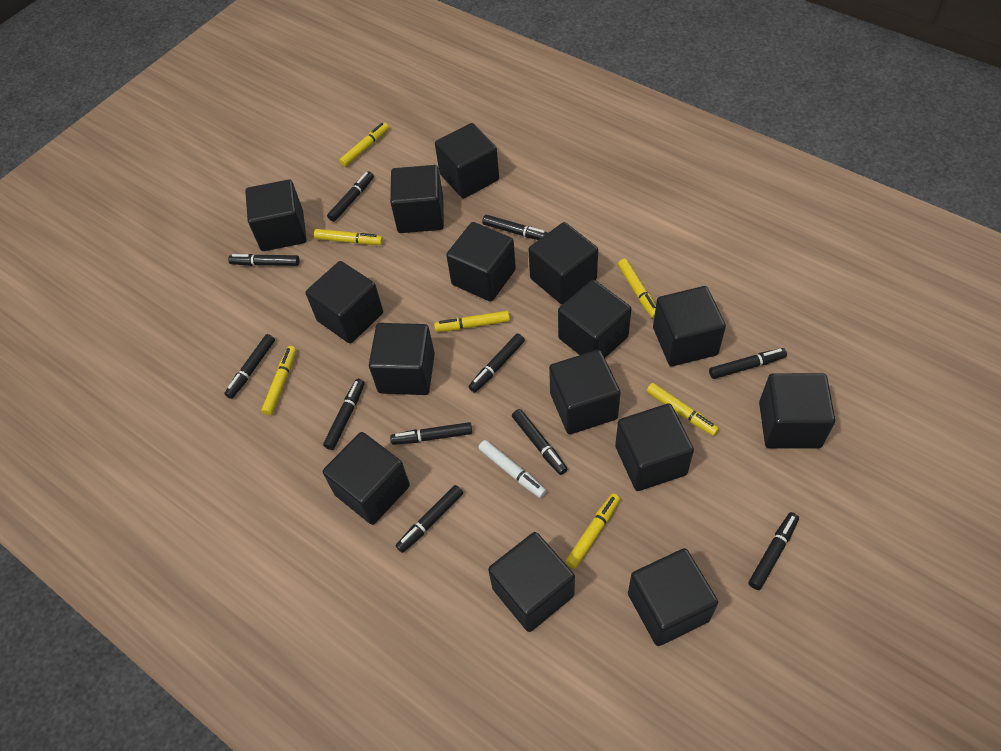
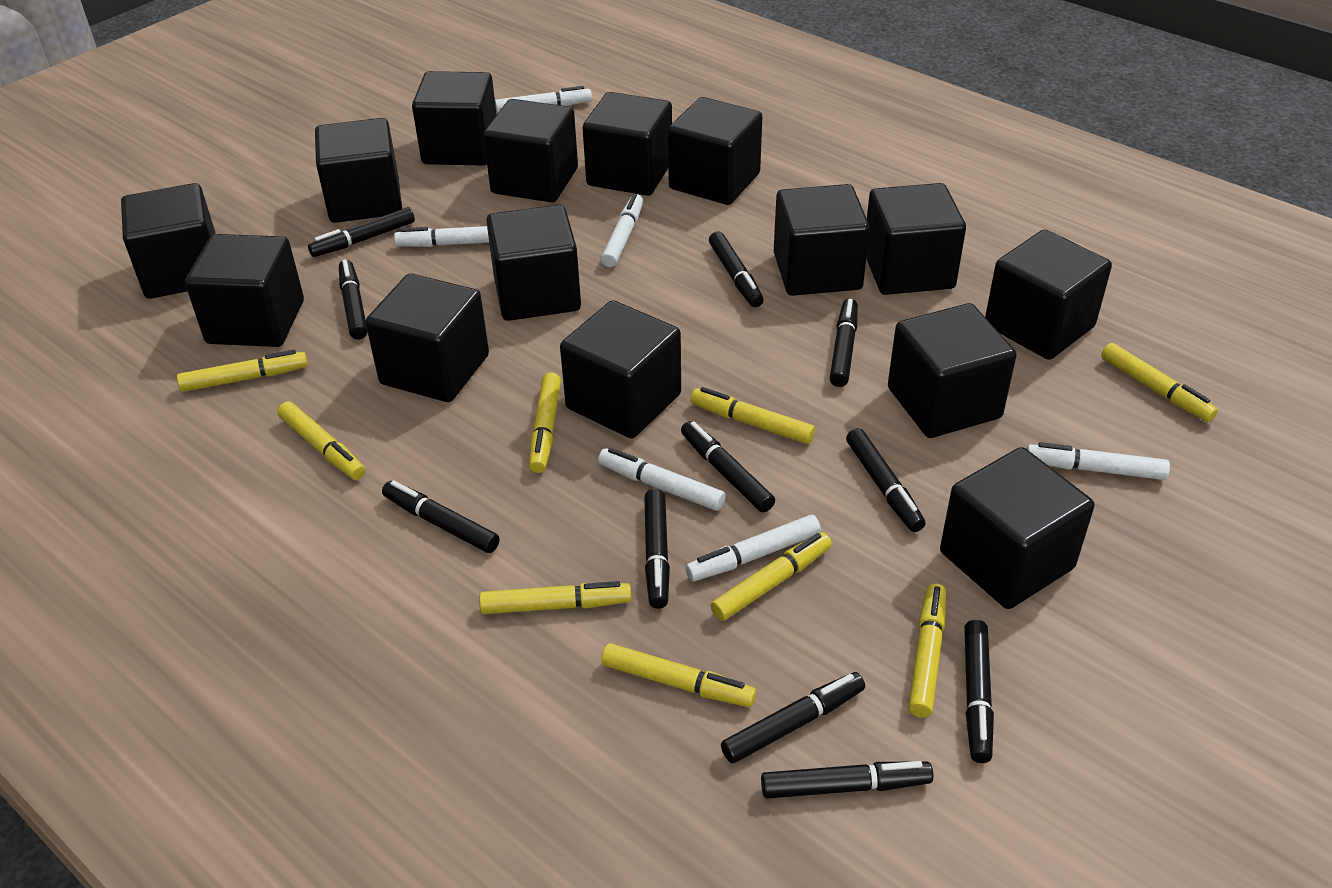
white marker: [478,440,546,498] = 1 -> [394,226,489,247] [495,86,592,114] [598,448,726,511] [601,194,643,267] [686,515,821,581] [1027,442,1170,480] = 6
yellow marker: [261,346,297,415] [314,229,383,245] [339,123,389,167] [434,311,510,332] [565,493,620,569] [618,258,656,319] [646,383,719,436] = 7 -> [177,350,308,392] [278,402,365,480] [479,581,631,614] [529,372,561,473] [601,643,756,707] [690,387,815,444] [711,532,832,621] [908,583,946,718] [1101,343,1218,422] = 9

